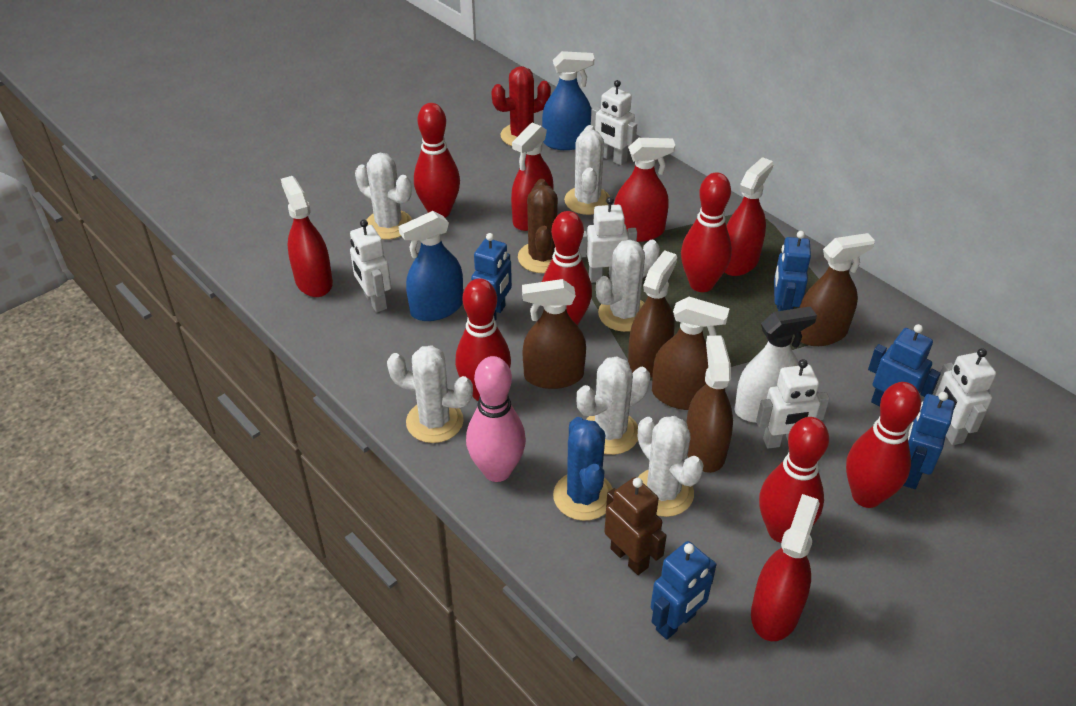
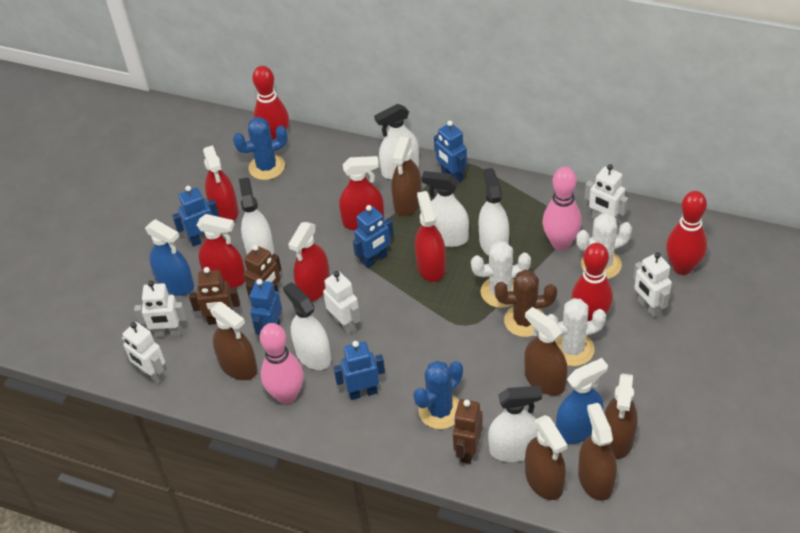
blue cactus: [553,417,613,521] = 1 -> [233,117,288,180] [413,361,463,429] = 2
brown robot: [604,477,667,575] = 1 -> [189,267,240,325] [244,245,282,298] [453,399,483,464] = 3
brown spray bottle: [522,279,586,389] [628,250,677,378] [652,297,730,410] [686,335,733,473] [799,233,875,346] = 5 -> [210,302,258,380] [391,137,422,216] [524,307,568,395] [525,415,567,500] [578,403,617,501] [604,374,637,459] = 6
pink bowling pin: [466,356,526,482] = 1 -> [260,323,303,404] [542,167,582,250] = 2
red bowling pin: [414,103,460,217] [455,279,511,401] [542,211,592,326] [681,172,732,292] [759,417,829,543] [846,382,921,508] = 6 -> [252,66,289,140] [571,243,613,322] [666,191,707,275] = 3
red cactus: [491,66,551,146] = 1 -> none = 0
white cactus: [355,153,412,239] [387,345,473,443] [564,125,610,215] [577,356,650,455] [596,240,660,332] [637,416,704,517] = 6 -> [471,241,531,308] [548,298,606,366] [576,213,632,279] = 3
white spray bottle: [735,306,817,423] = 1 -> [239,177,274,256] [283,282,331,370] [374,104,419,179] [421,171,469,247] [479,168,509,256] [488,386,542,462] = 6

